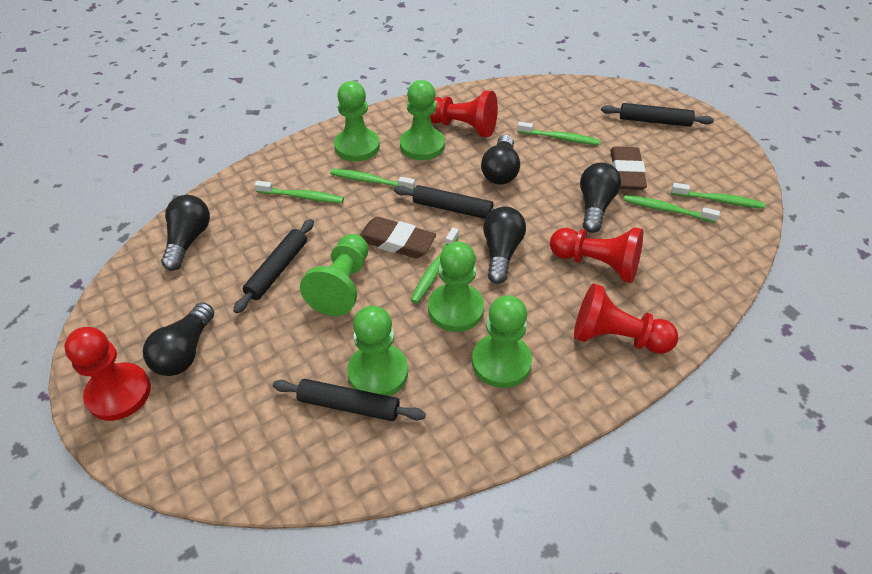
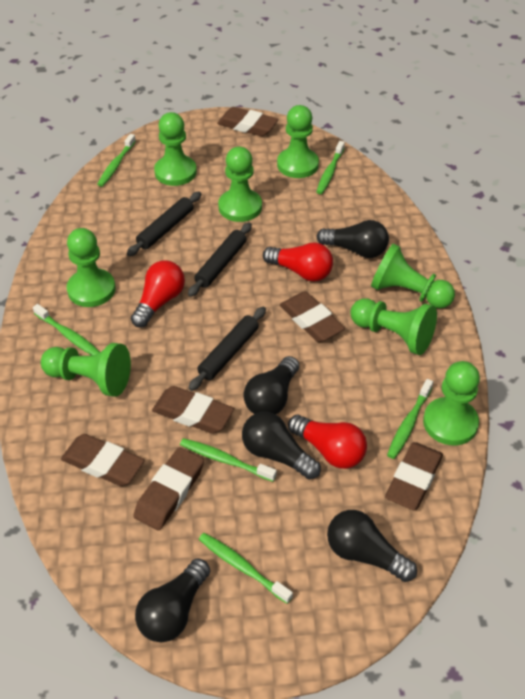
black rolling pin: [233,219,314,313] [273,379,426,421] [394,185,494,219] [601,103,714,127] = 4 -> [127,192,201,256] [188,222,252,297] [189,307,266,391] = 3
brown eraser: [360,216,436,258] [610,146,647,190] = 2 -> [61,434,145,486] [133,447,204,530] [152,386,234,434] [217,107,278,136] [280,291,345,342] [385,442,443,510] = 6
green pawn: [300,234,368,316] [334,81,380,161] [347,306,408,396] [400,80,445,160] [428,242,484,332] [472,295,532,388] = 6 -> [41,343,131,397] [67,228,115,307] [154,112,197,186] [218,147,262,222] [277,105,319,178] [350,298,437,355] [371,243,455,308] [423,361,480,445] = 8
red light bulb: none = 0 -> [131,260,185,328] [263,242,333,282] [288,415,367,469] = 3
red pawn: [64,327,151,421] [430,91,498,137] [550,227,643,283] [574,283,678,354] = 4 -> none = 0

